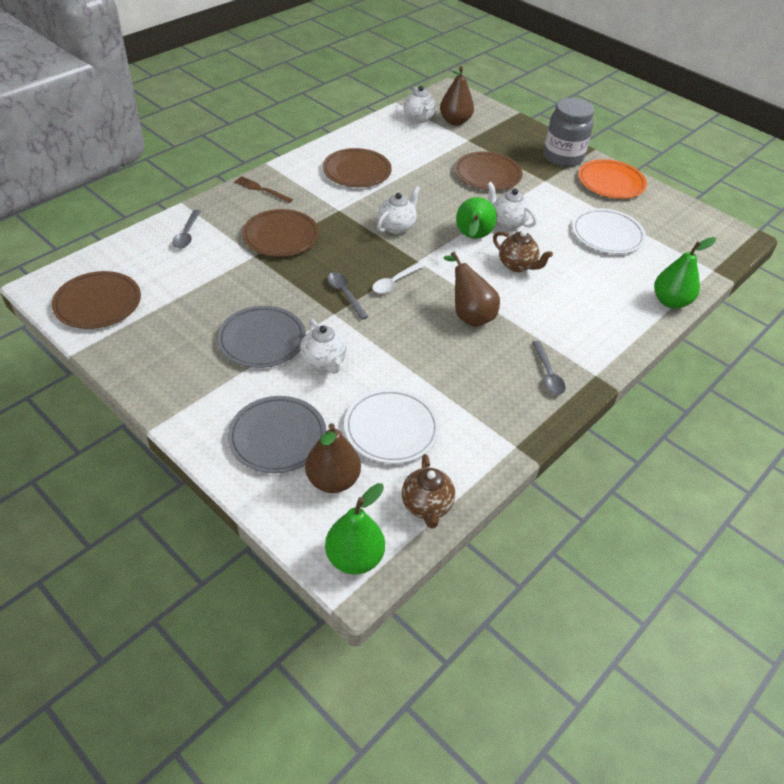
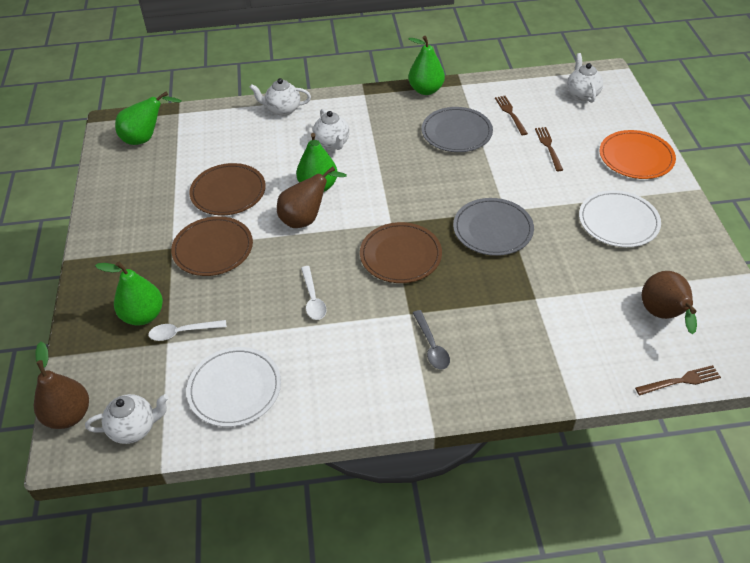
brown fork: [234,176,293,203] = 1 -> [495,96,528,135] [535,127,563,171] [635,365,721,395] = 3
brown plate: [52,271,141,329] [242,209,319,257] [323,148,392,187] [454,152,523,190] = 4 -> [171,216,253,276] [189,163,266,215] [360,222,442,283] = 3
brown teapot: [402,454,455,529] [493,230,553,272] = 2 -> none = 0
green pear: [325,483,385,574] [456,197,497,239] [654,237,716,309] = 3 -> [95,262,163,325] [115,92,181,145] [296,133,337,192] [408,36,445,95] = 4
grey jar: [543,98,594,167] = 1 -> none = 0
grey spoon: [172,210,201,249] [327,272,368,320] [532,341,566,395] = 3 -> [413,310,450,370] = 1
white spoon: [372,262,425,294] = 1 -> [148,320,227,341] [301,266,327,320] = 2

